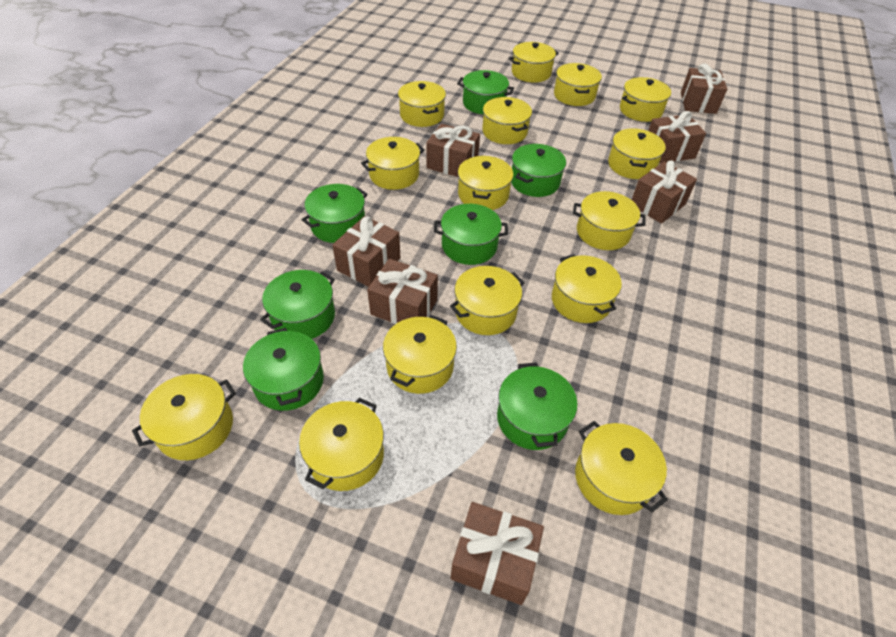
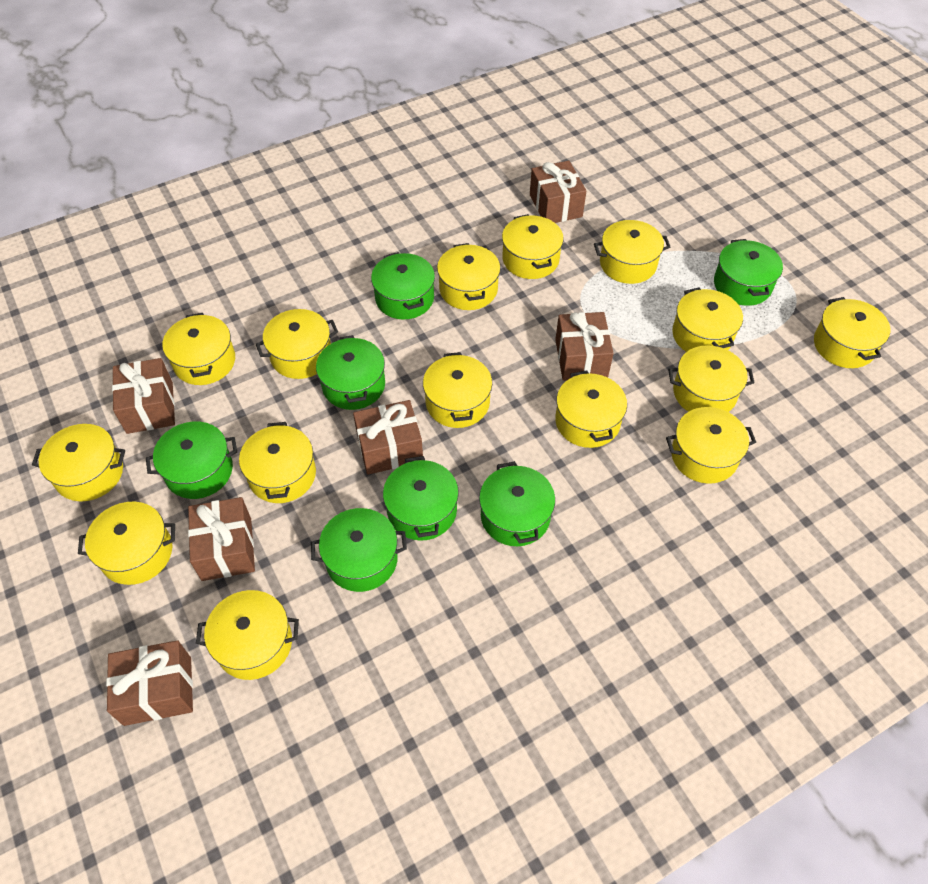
brown gift: [332,216,400,287] [367,259,438,324] [427,124,480,177] [451,502,544,605] [632,160,697,224] [648,111,706,164] [681,63,727,114] = 7 -> [106,640,193,726] [112,358,175,434] [188,497,255,581] [353,400,423,475] [530,161,586,223] [555,312,614,381] = 6

